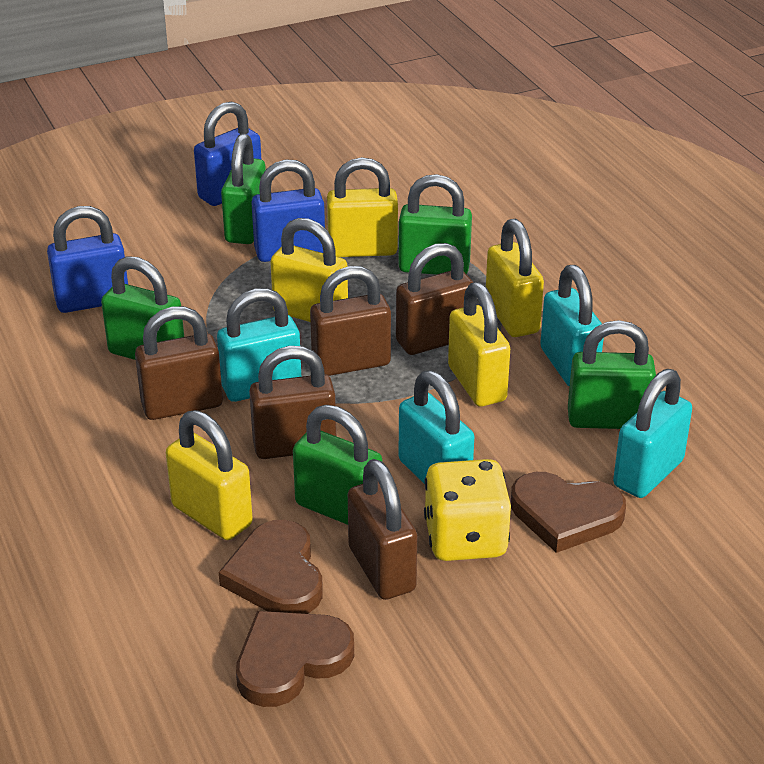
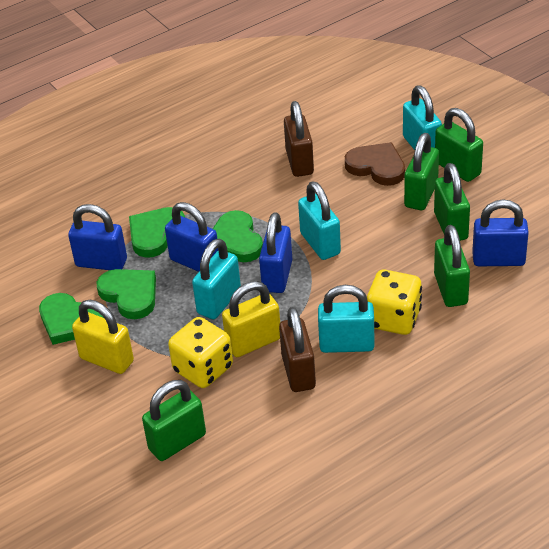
blue padlock: [47,206,128,313] [194,101,262,206] [251,159,325,262] = 3 -> [68,204,127,270] [165,202,218,272] [259,212,292,293] [472,200,529,266] = 4
brown heart: [219,520,323,614] [236,611,354,707] [511,472,626,553] = 3 -> [345,142,405,186] = 1
brown padlock: [135,306,223,420] [249,346,336,459] [310,266,391,376] [348,459,417,600] [396,243,473,355] = 5 -> [279,307,316,392] [284,101,314,177] = 2
green heart: none = 0 -> [39,293,104,345] [96,269,156,319] [129,207,185,258] [213,210,263,262] = 4
yellow dice: [424,459,511,561] = 1 -> [168,317,233,388] [367,270,422,335] = 2
yellow padlock: [166,410,253,540] [270,218,348,322] [327,157,398,257] [448,282,510,406] [486,219,544,337] = 5 -> [72,300,134,374] [222,281,280,357] = 2

